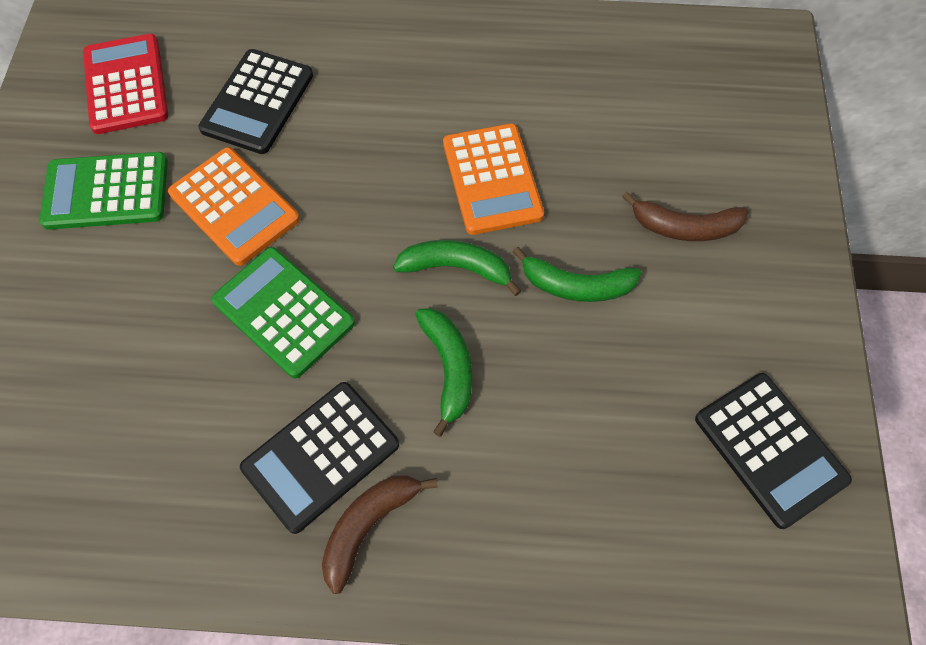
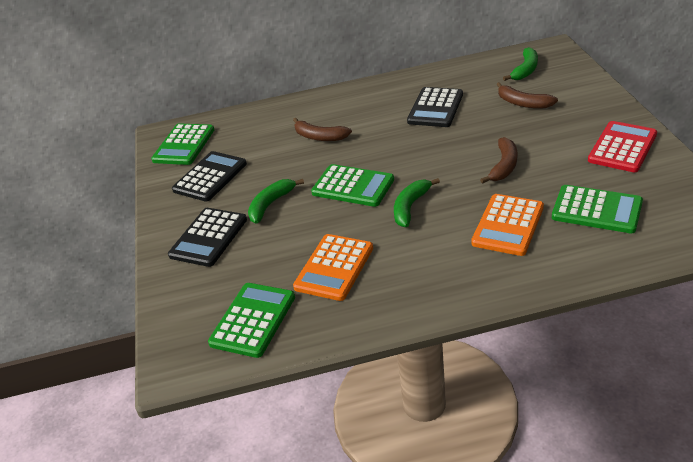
brown banana: [322,475,438,594] [622,192,749,241] = 2 -> [293,118,352,141] [480,137,517,184] [496,82,558,109] = 3
green calculator: [39,152,168,230] [211,247,355,378] = 2 -> [151,123,214,165] [208,283,295,358] [311,164,394,207] [552,185,643,233] = 4

